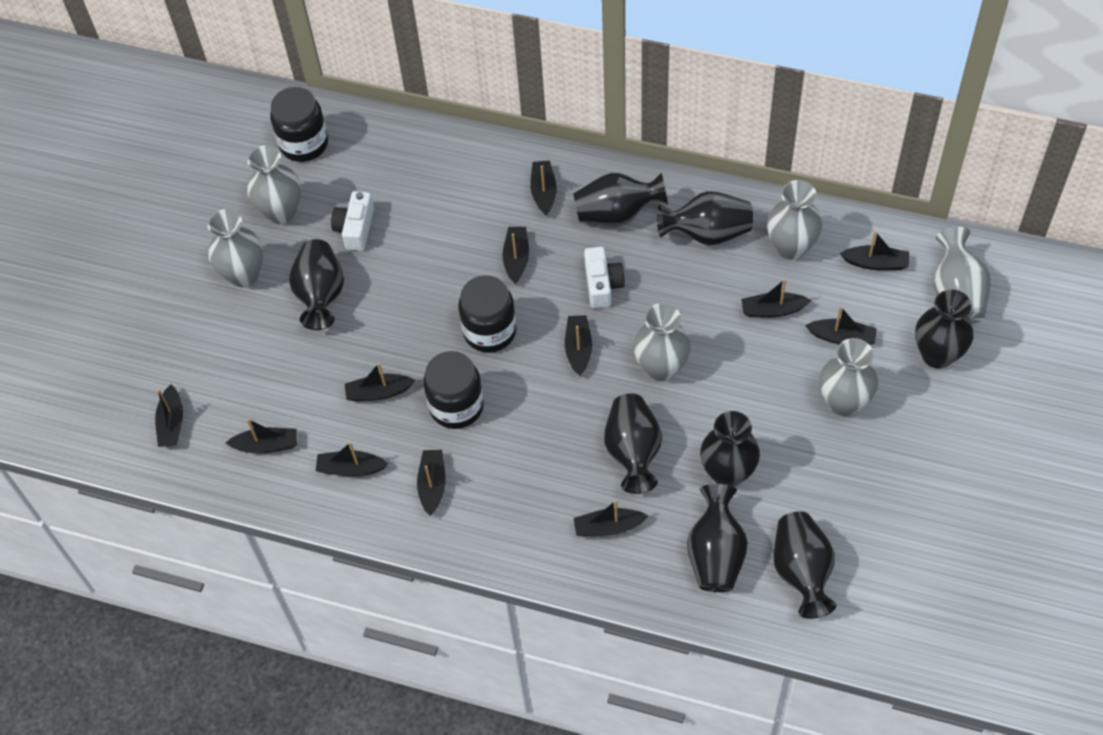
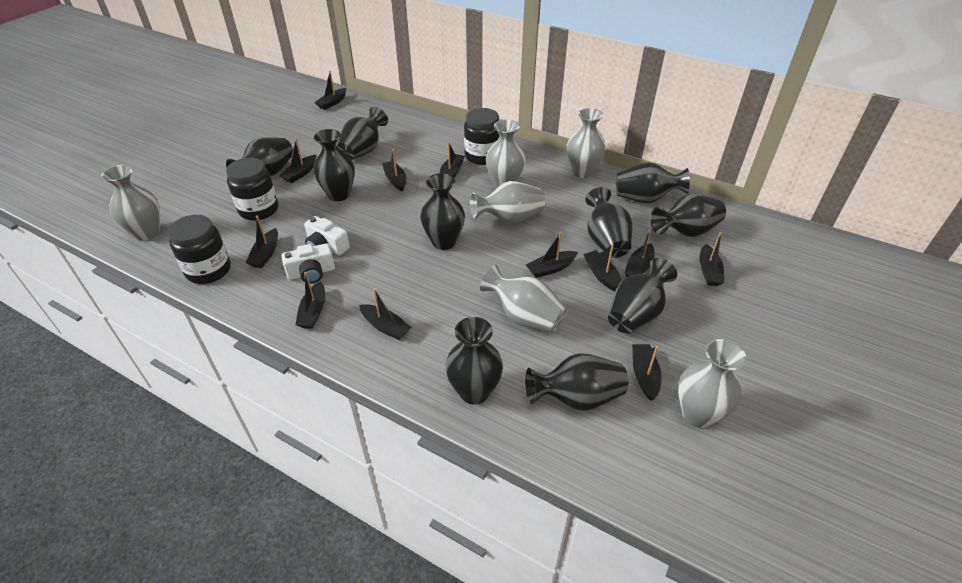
black vase: [289,239,344,330] [573,173,668,226] [604,393,662,494] [657,191,753,245] [687,484,748,592] [700,411,760,487] [774,511,836,619] [915,289,973,368] = 8 -> [226,137,293,176] [313,129,355,201] [337,107,388,160] [420,173,465,250] [445,317,503,405] [525,353,628,411] [585,187,632,258] [608,258,677,334] [616,162,690,203] [650,194,726,237] = 10

